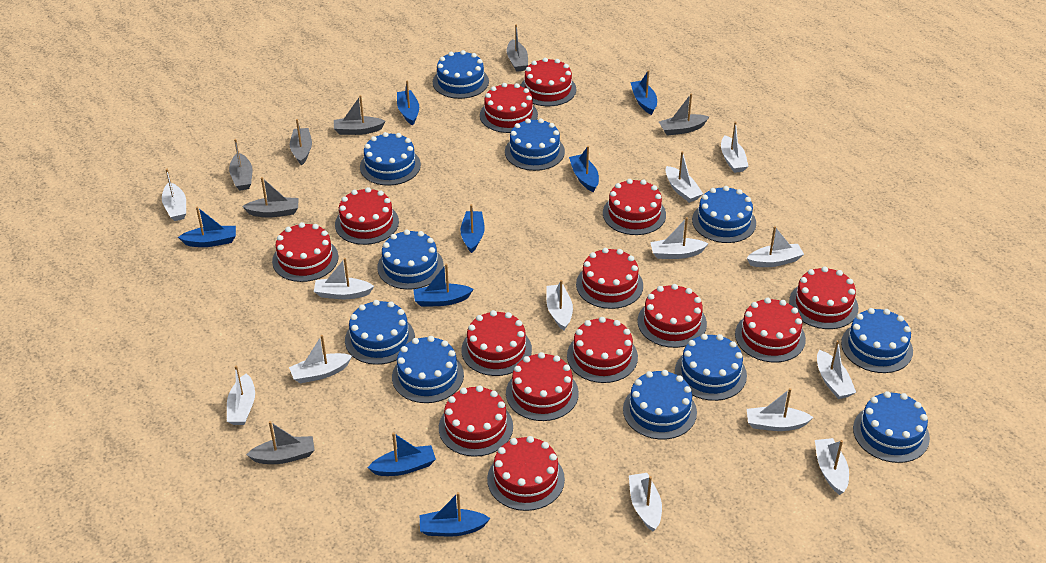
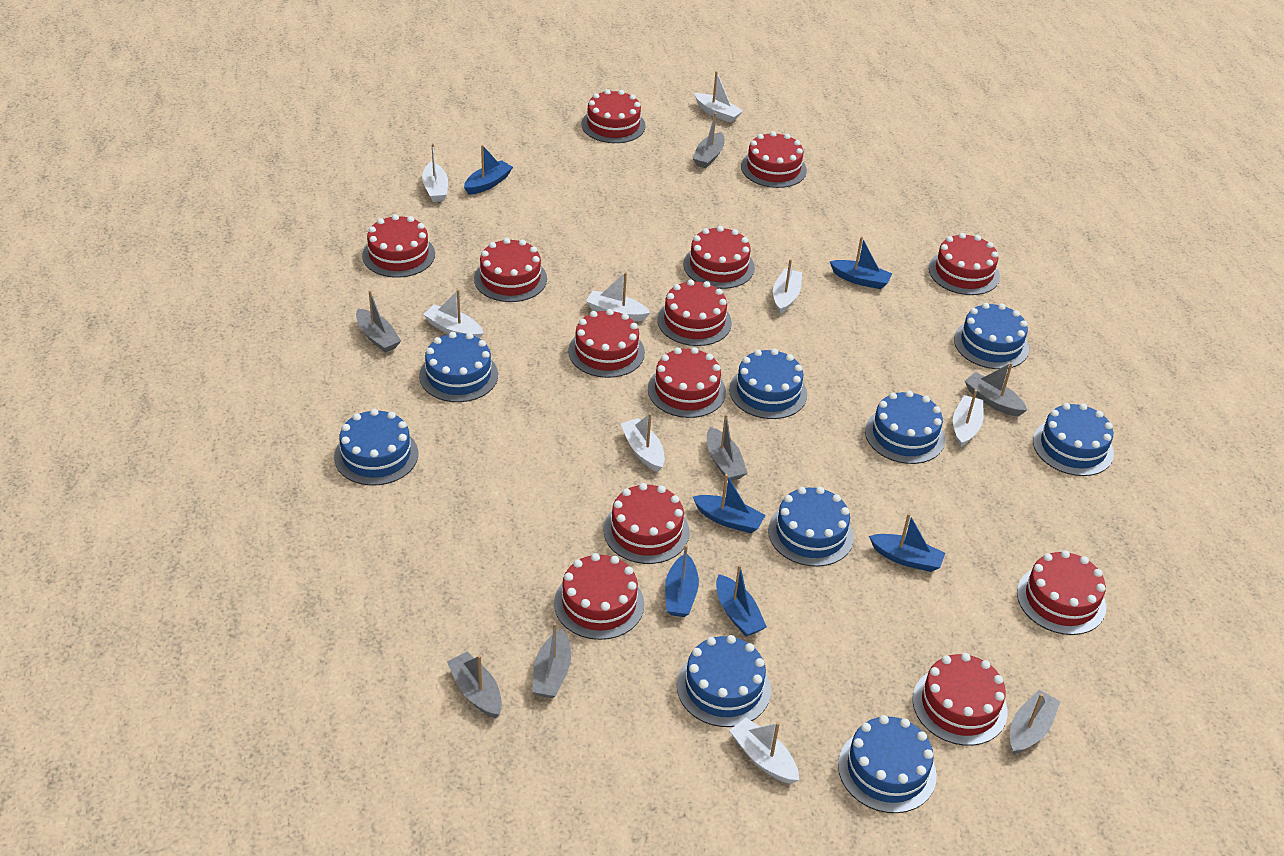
blue boat: [178,207,236,247] [368,433,436,476] [397,81,419,126] [413,264,474,307] [420,492,490,537] [460,204,485,253] [569,146,599,192] [630,70,657,115] = 8 -> [464,145,513,195] [665,545,699,617] [693,474,765,533] [716,565,767,637] [830,236,893,289] [869,513,945,572] = 6
blue cake: [345,300,415,365] [360,132,421,186] [377,230,444,290] [392,336,464,403] [433,50,489,99] [505,118,565,171] [623,370,697,440] [675,334,747,401] [692,186,756,243] [841,308,913,373] [853,391,930,463] = 11 -> [334,409,418,486] [419,332,498,402] [677,635,771,727] [729,348,807,419] [768,487,854,567] [838,715,937,813] [865,391,945,464] [954,303,1029,369] [1033,403,1114,476] = 9
red cake: [272,222,339,282] [335,187,399,245] [439,385,513,457] [461,310,532,376] [480,83,538,133] [487,436,565,511] [506,352,579,421] [520,58,576,106] [567,317,638,383] [576,248,643,309] [603,179,666,235] [638,284,707,348] [735,298,806,362] [789,266,858,329] = 14 -> [362,214,435,278] [474,238,547,302] [554,553,644,640] [568,309,645,378] [581,89,646,143] [604,483,690,564] [648,347,726,418] [657,280,732,346] [683,226,755,289] [741,131,807,188] [913,653,1007,746] [929,233,1000,295] [1017,550,1106,635] = 13
white boat: [162,169,186,221] [227,366,255,425] [289,335,352,383] [314,258,374,299] [546,280,573,330] [629,473,662,531] [650,217,708,259] [666,151,703,203] [721,122,749,173] [746,226,804,267] [747,388,814,431] [815,438,849,495] [817,340,856,399] = 13 -> [422,143,448,202] [423,289,484,338] [586,272,651,321] [621,413,665,472] [695,71,743,123] [729,718,799,784] [773,259,802,314] [953,389,983,448] = 8

